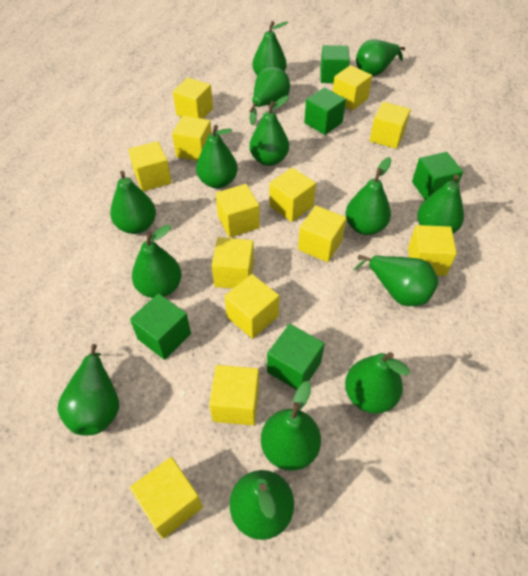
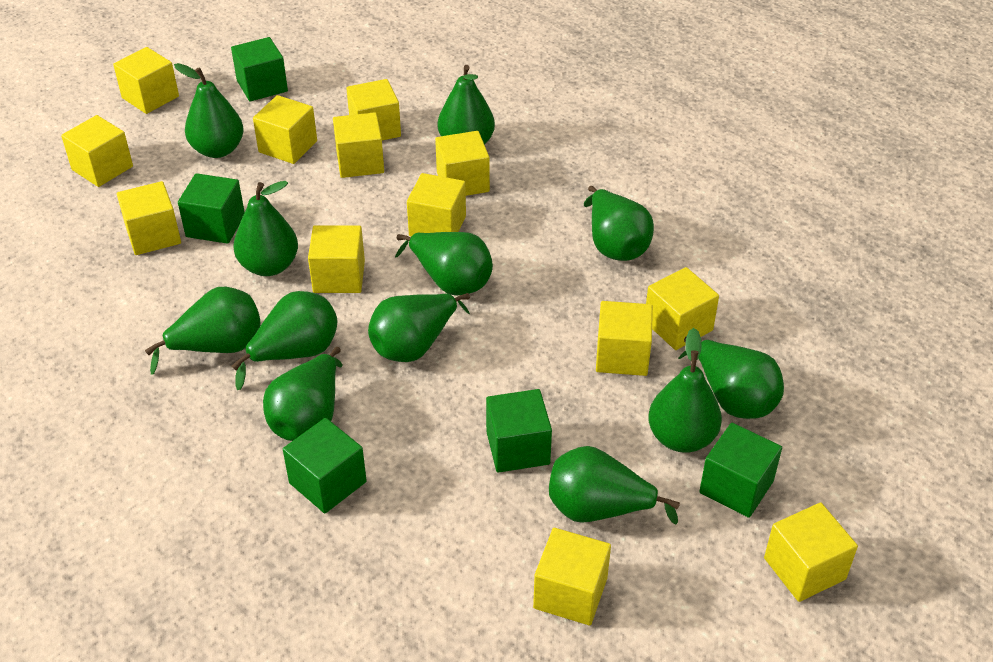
green pear: [58,344,119,436] [110,171,156,234] [132,225,181,298] [196,125,238,189] [230,470,294,540] [249,96,289,166] [250,66,290,125] [253,21,288,75] [261,381,321,471] [345,352,410,414] [346,157,392,235] [353,255,438,306] [356,39,405,76] [417,174,464,234] = 14 -> [145,287,261,374] [174,63,244,158] [231,291,337,390] [234,181,298,276] [263,347,343,441] [368,293,470,362] [395,232,493,295] [438,65,495,145] [549,446,680,524] [584,186,654,261] [648,328,722,453] [678,336,784,419] = 12

